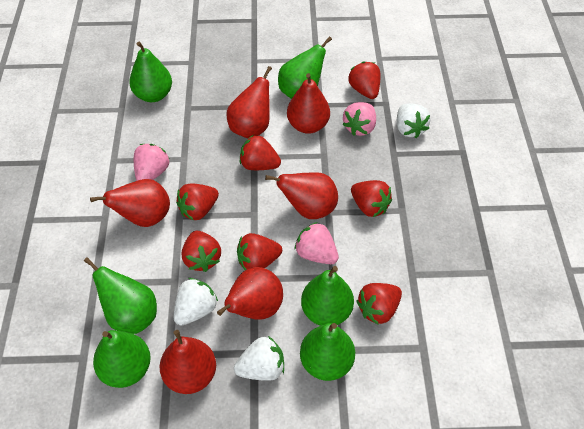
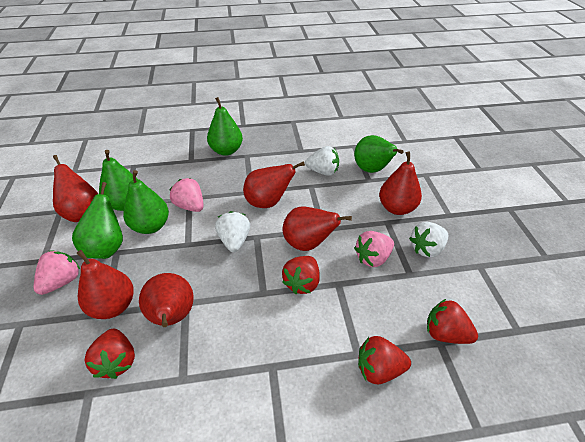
green pear: [84,257,157,334] [93,330,151,388] [129,42,172,102] [278,36,332,99] [300,323,355,381] [301,266,354,326] = 6 -> [72,182,123,259] [99,150,137,211] [123,170,169,234] [207,97,243,156] [354,135,404,173] = 5
red strawberry: [176,183,219,221] [182,231,221,272] [237,233,282,270] [240,135,281,170] [348,61,380,99] [351,180,392,217] [357,283,402,324] = 7 -> [85,329,135,379] [282,256,320,294] [358,336,411,384] [427,299,478,344] = 4

